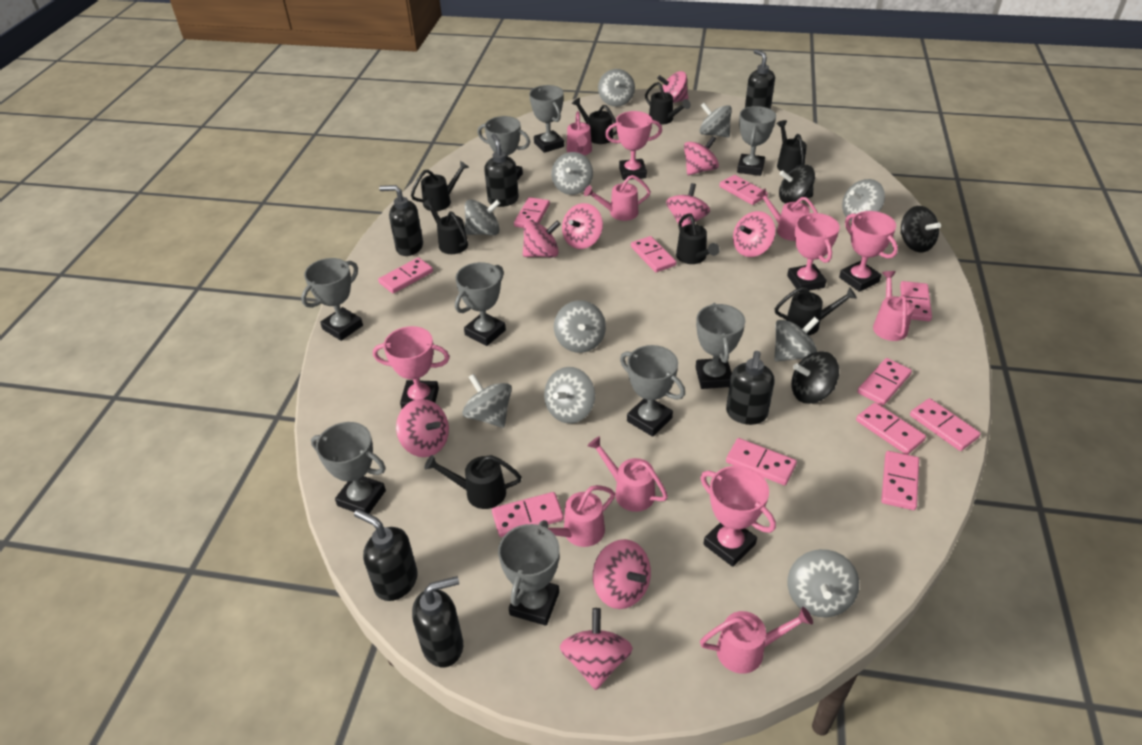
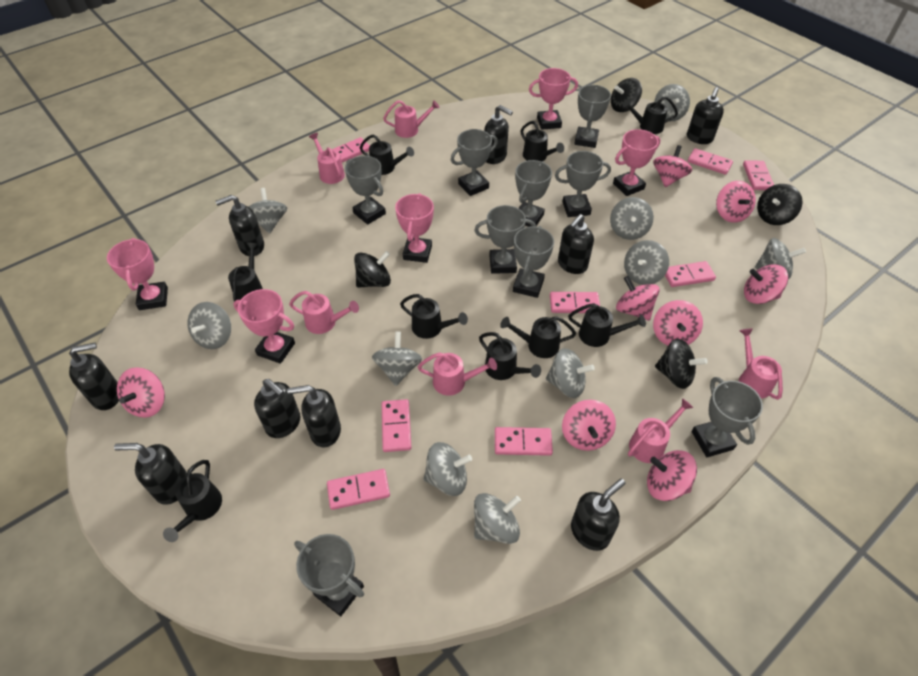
black soap dispenser: [354,509,418,601] [379,185,423,256] [412,576,463,667] [484,134,519,207] [726,351,775,425] [745,49,775,109] = 6 -> [69,343,119,410] [114,443,187,505] [215,195,264,256] [254,379,301,438] [287,385,341,447] [484,105,513,164] [558,214,594,274] [571,479,626,551] [687,87,724,144] = 9
black spinning top: [779,165,815,203] [791,351,839,404] [900,206,941,252] = 3 -> [354,251,391,288] [611,78,642,112] [655,339,708,389] [757,184,803,225] = 4
black watering can: [411,161,469,211] [423,198,468,254] [424,455,522,509] [572,98,617,144] [645,82,691,125] [676,213,720,264] [775,287,857,335] [776,120,807,174] = 8 -> [163,460,222,542] [228,242,263,302] [359,134,414,175] [400,294,468,339] [479,332,541,380] [500,316,576,358] [521,121,564,162] [568,303,646,347] [622,96,678,134] = 9
pink domino: [378,257,433,293] [492,492,564,537] [514,197,550,228] [631,236,676,272] [719,175,768,205] [726,438,797,486] [856,402,926,455] [857,358,912,406] [881,451,919,510] [900,281,932,321] [910,398,981,451] = 11 -> [327,469,390,510] [331,137,370,162] [382,399,411,452] [495,427,553,456] [550,292,600,313] [665,261,716,287] [687,148,733,175] [743,160,774,190] = 8
pink spinning top: [396,399,449,457] [523,221,560,257] [560,608,633,690] [562,203,603,249] [593,539,651,609] [657,71,688,103] [666,183,710,227] [684,136,719,175] [733,211,776,257] = 9 -> [117,367,165,418] [562,400,616,451] [616,276,660,321] [647,450,697,501] [653,145,692,187] [653,300,703,346] [716,181,756,223] [744,265,788,304] = 8
pink watering can: [534,485,615,547] [567,111,592,156] [584,175,651,221] [587,436,668,512] [700,607,813,674] [756,188,818,241] [873,271,914,341] = 7 -> [289,291,359,334] [309,133,345,184] [383,100,440,138] [418,352,497,396] [628,398,693,463] [739,328,783,400] = 6

